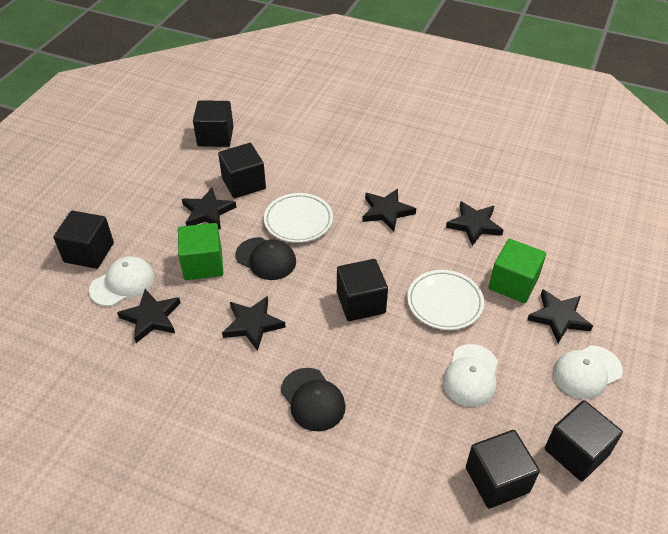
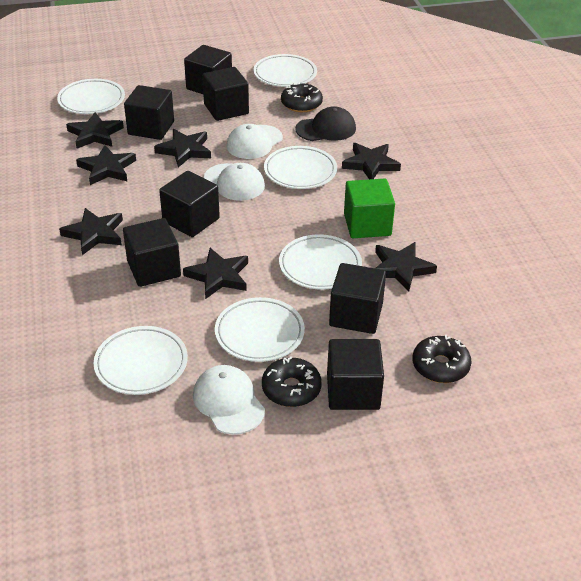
black cap: [236,237,296,280] [281,368,346,431] = 2 -> [295,106,356,141] = 1
black cube: [53,210,114,269] [193,100,234,147] [218,143,266,198] [337,259,388,321] [466,430,540,509] [545,400,623,481] = 6 -> [123,218,181,287] [124,85,174,140] [159,171,220,237] [184,45,232,94] [202,67,249,121] [327,339,384,410] [329,263,386,334] = 7
black donut: none = 0 -> [262,356,322,407] [281,82,323,112] [412,335,472,383] = 3
black star: [117,289,181,343] [182,188,237,230] [222,296,286,351] [362,188,416,232] [446,201,503,246] [527,289,593,343] = 6 -> [59,208,123,255] [66,112,124,149] [76,145,136,185] [154,129,211,168] [183,248,248,299] [342,143,401,179] [375,242,437,292] = 7
green cube: [178,223,223,280] [488,239,546,303] = 2 -> [344,178,395,238] = 1
white plate: [264,193,333,243] [407,270,484,330] = 2 -> [57,79,125,114] [94,326,188,395] [215,297,305,362] [254,54,317,87] [264,146,337,189] [279,234,362,290] = 6

